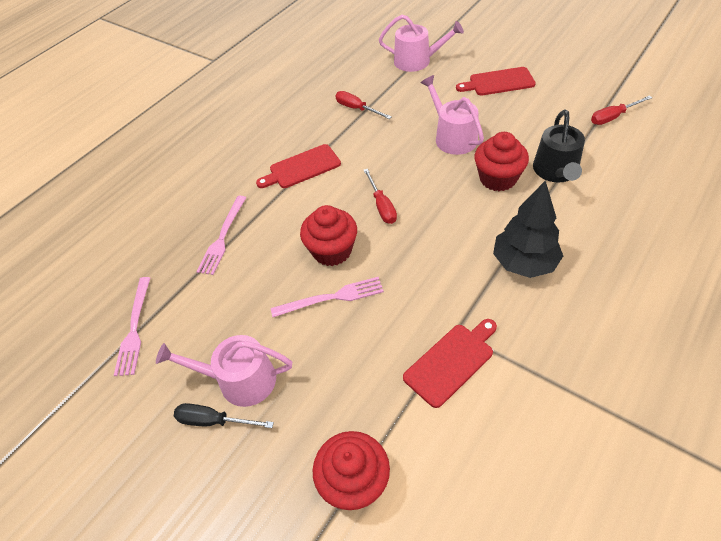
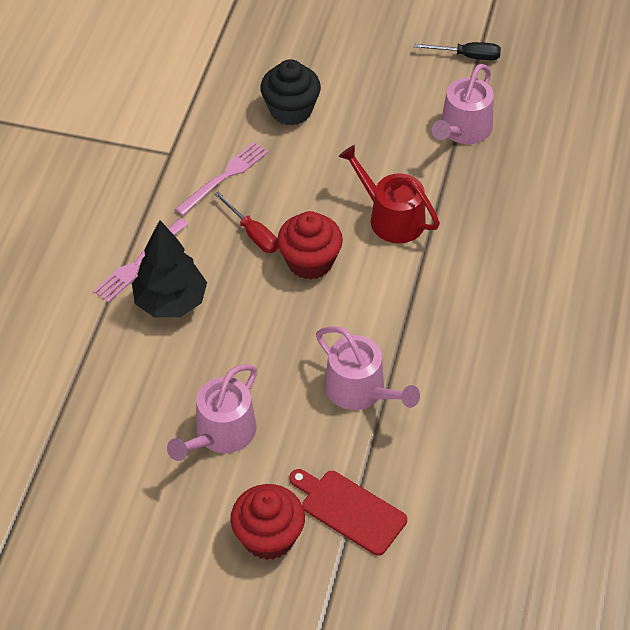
black cupcake: none = 0 -> [260,59,321,125] = 1
black watering can: [533,110,585,182] = 1 -> none = 0
pink fork: [114,277,150,376] [196,196,246,275] [271,277,384,317] = 3 -> [93,218,188,303] [175,142,268,216] = 2
red cupcake: [300,205,357,266] [313,431,390,510] [474,132,529,191] = 3 -> [230,484,305,560] [277,211,343,280] = 2
red cutting board: [256,144,341,188] [403,319,497,408] [456,67,536,96] = 3 -> [289,469,407,556] = 1
red screwdriver: [335,91,392,119] [364,169,397,224] [591,95,652,125] = 3 -> [214,191,279,253] = 1
red watering can: none = 0 -> [338,145,440,243] = 1

